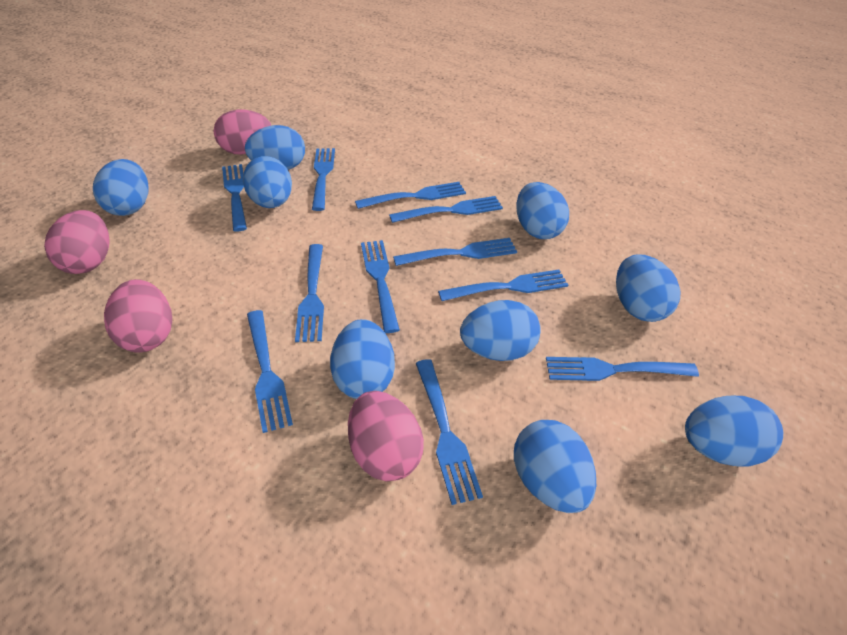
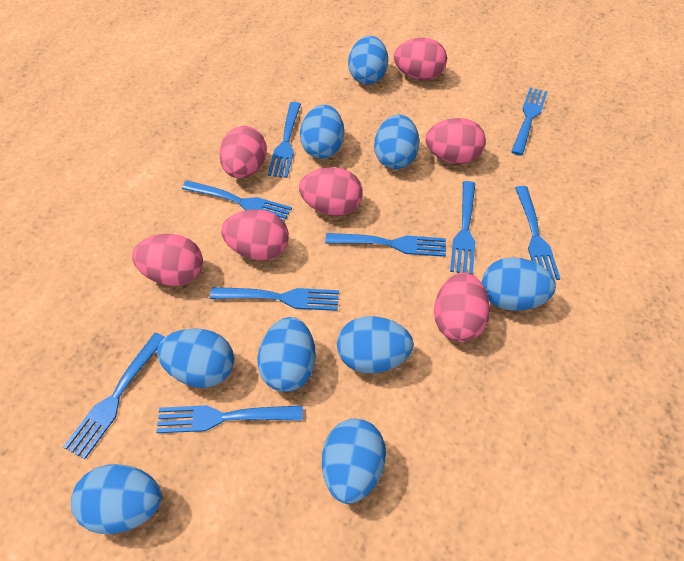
blue fork: [222,164,247,232] [247,310,293,433] [295,244,324,342] [312,148,335,211] [355,182,466,209] [361,240,400,333] [389,196,503,223] [393,238,517,266] [416,359,483,505] [438,270,568,301] [546,357,699,381] = 11 -> [63,332,165,459] [156,405,303,433] [182,180,292,222] [210,287,339,311] [268,102,301,178] [325,233,446,257] [450,181,475,275] [511,88,547,156] [515,186,560,280] = 9
pink egg: [44,210,110,274] [104,279,172,352] [214,110,271,155] [348,391,424,481] = 4 -> [132,234,203,286] [219,126,267,178] [221,209,289,261] [299,167,363,216] [394,38,447,80] [425,118,486,164] [434,273,490,342] = 7

